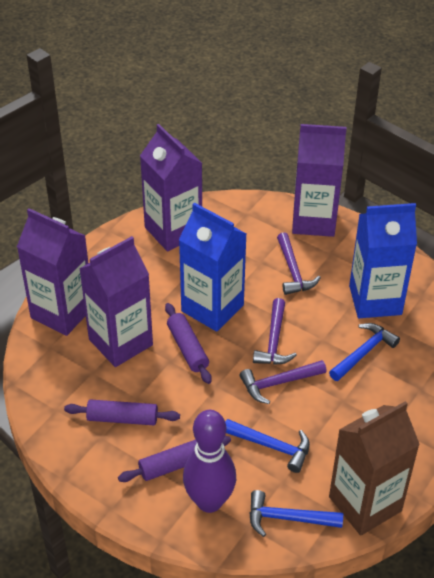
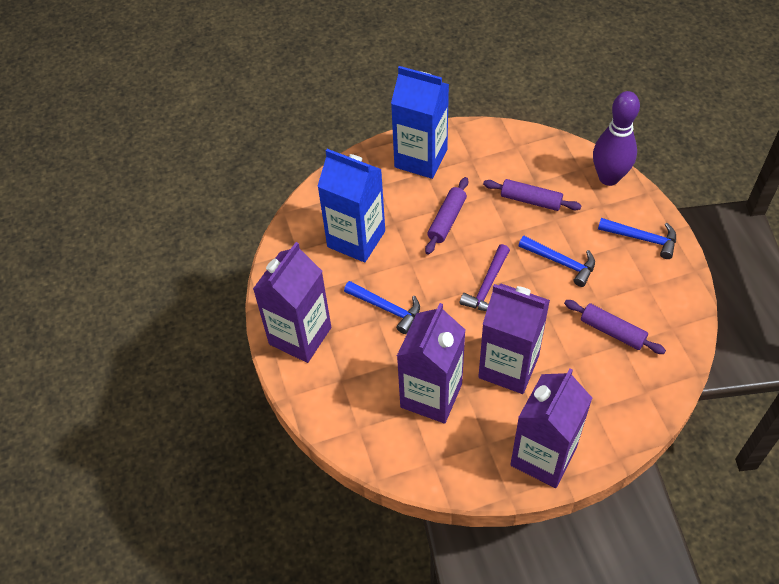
brown carton: [329,401,420,536] = 1 -> none = 0
purple hammer: [240,360,327,404] [253,298,297,365] [277,232,321,295] = 3 -> [460,244,510,311] = 1

